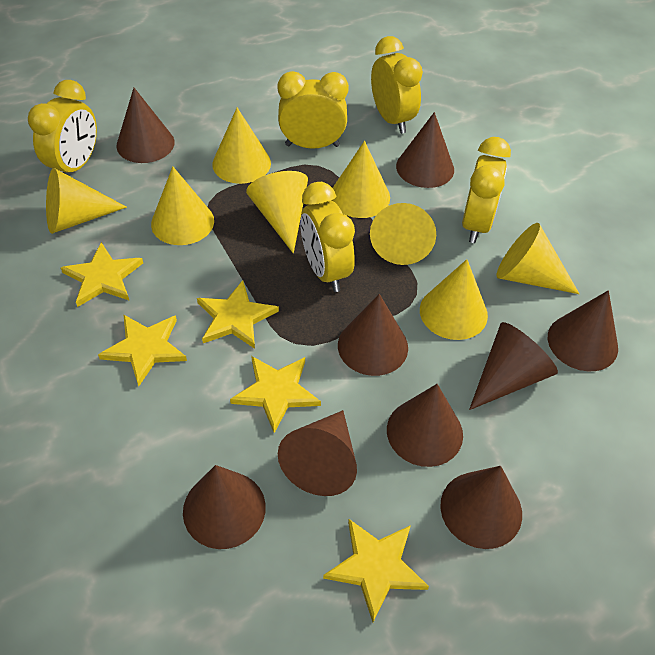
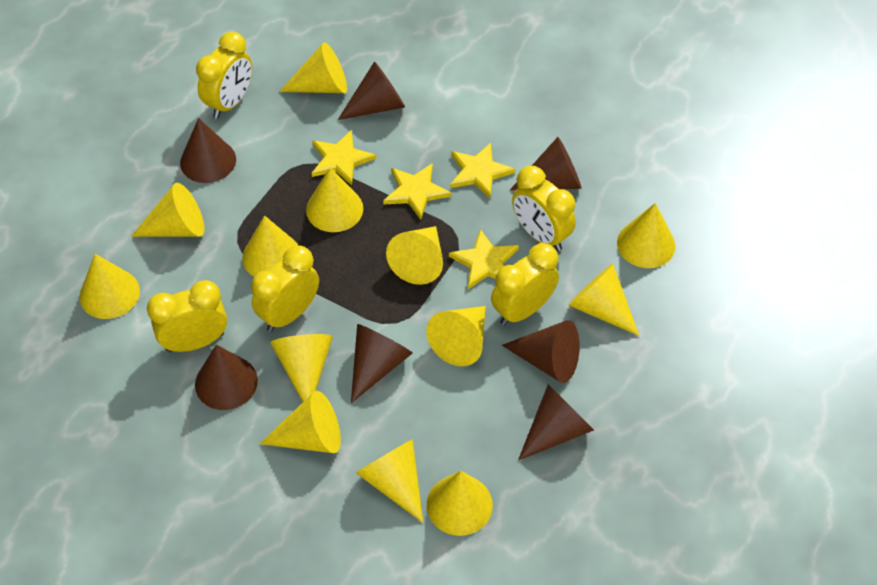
brown cone: [116,88,175,163] [183,465,266,549] [278,410,357,496] [338,294,408,376] [387,384,463,467] [396,112,454,188] [440,466,522,549] [469,322,558,410] [548,290,618,371] = 9 -> [180,118,236,183] [195,345,258,410] [338,61,405,120] [351,324,413,403] [502,320,580,383] [510,137,582,190] [518,385,594,461] = 7
yellow cone: [46,168,127,234] [151,167,214,245] [212,108,271,184] [246,171,308,254] [331,141,390,218] [370,203,436,265] [420,259,488,340] [496,223,579,294] = 8 -> [80,254,140,319] [131,183,204,237] [242,215,298,277] [260,391,341,453] [270,334,333,402] [279,42,347,93] [306,167,363,232] [356,439,423,523] [386,226,443,285] [427,306,486,366] [427,471,493,536] [568,264,639,336] [617,203,676,268] = 13
yellow star: [61,242,143,307] [98,314,187,386] [197,280,279,349] [230,356,321,433] [323,519,429,622] = 5 -> [312,130,376,186] [383,163,451,220] [449,229,519,289] [450,143,515,199] = 4

